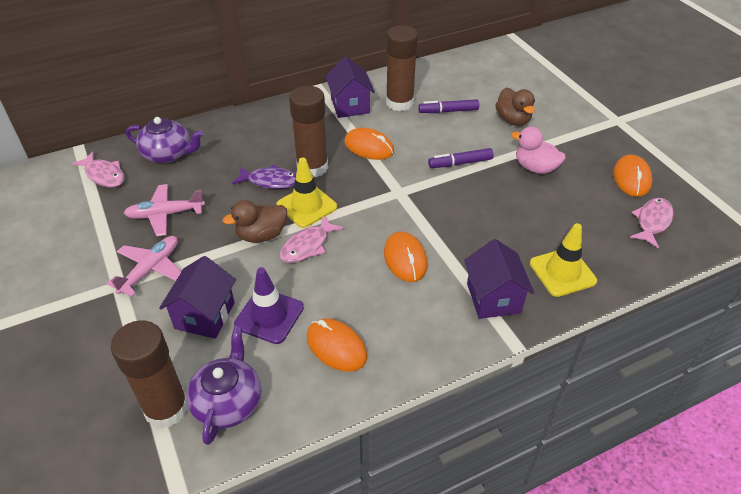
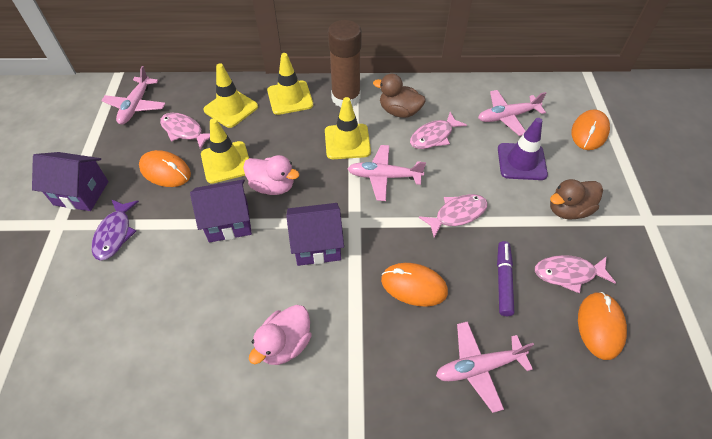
brown glue stick: [111,320,188,428] [289,86,328,177] [386,25,418,111] = 3 -> [328,20,362,108] = 1
pink duck: [511,127,566,174] = 1 -> [243,155,299,195] [249,305,312,365] = 2
pink fish: [71,151,125,187] [280,215,344,263] [630,198,674,248] = 3 -> [160,113,210,150] [410,112,467,149] [419,194,488,238] [535,255,616,293] = 4
pink plane: [107,236,181,297] [124,184,205,236] = 2 -> [101,66,166,125] [348,145,426,201] [436,321,534,413] [478,90,546,136] = 4
purple marker: [418,99,479,113] [428,148,494,168] = 2 -> [497,241,514,316] = 1
purple teapot: [126,117,203,163] [186,326,261,445] = 2 -> none = 0
yellow traffic cone: [276,157,337,228] [530,223,597,297] = 2 -> [201,118,249,184] [203,63,258,128] [267,53,313,115] [325,97,371,159] = 4

